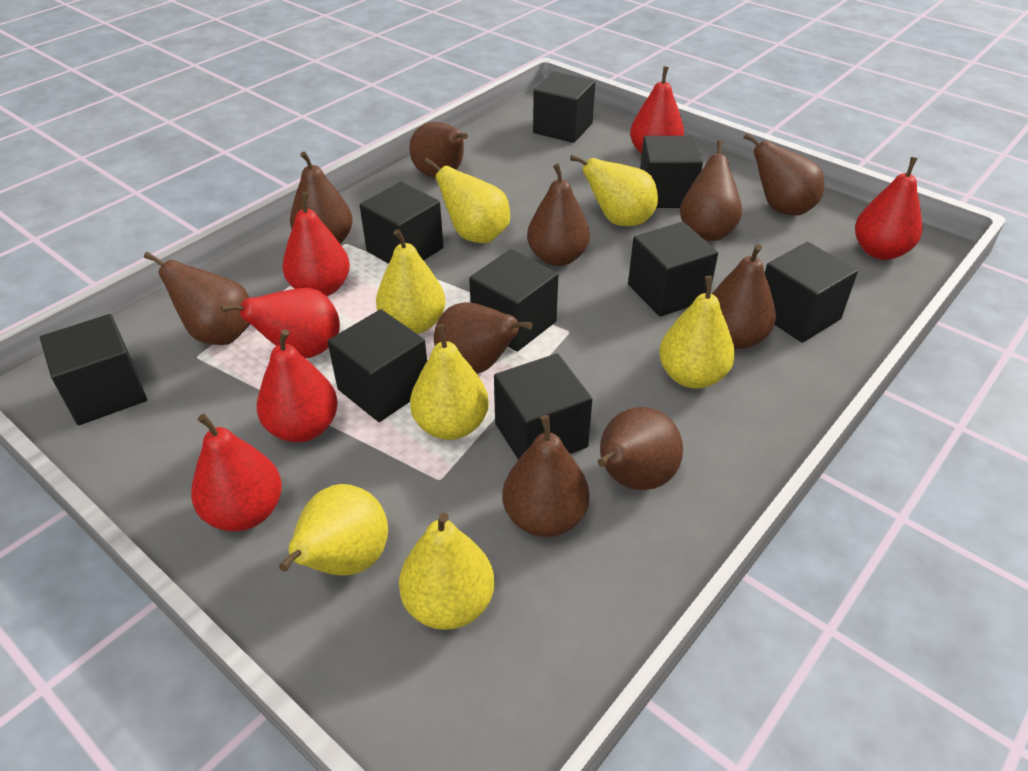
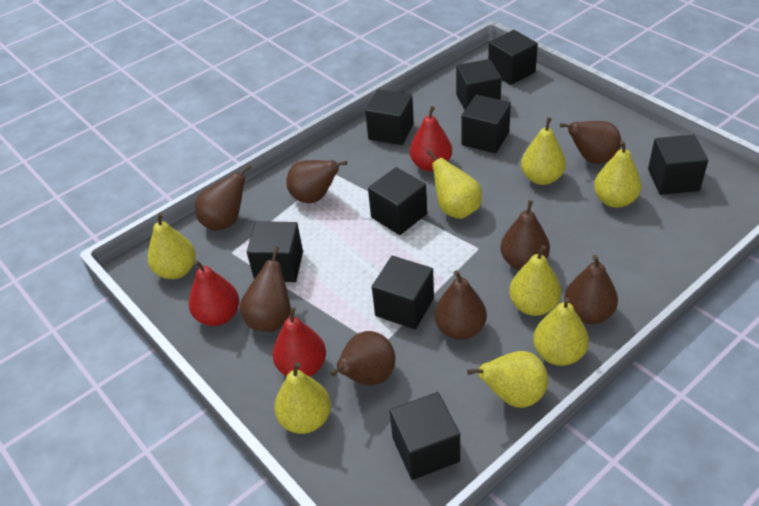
brown pear: [144,252,250,345] [290,151,353,244] [409,122,468,178] [434,302,533,374] [502,415,590,537] [527,164,590,266] [598,407,683,490] [680,140,742,241] [712,244,776,349] [744,133,824,216] = 10 -> [195,165,252,231] [240,246,291,332] [286,160,347,203] [331,331,395,385] [434,270,487,340] [500,200,550,270] [560,121,621,164] [564,255,618,324] = 8
red pear: [191,414,282,531] [221,288,340,358] [257,329,338,442] [282,192,350,296] [630,66,684,154] [855,157,922,260] = 6 -> [189,260,239,326] [272,307,326,377] [410,106,452,172] = 3
yellow pear: [279,484,388,576] [376,229,446,334] [399,512,494,630] [410,324,489,440] [424,158,510,243] [570,155,658,226] [659,276,735,389] = 7 -> [148,213,196,279] [274,362,331,434] [427,150,482,219] [467,351,548,408] [509,245,561,316] [521,117,566,185] [533,297,589,366] [594,141,642,208] = 8

